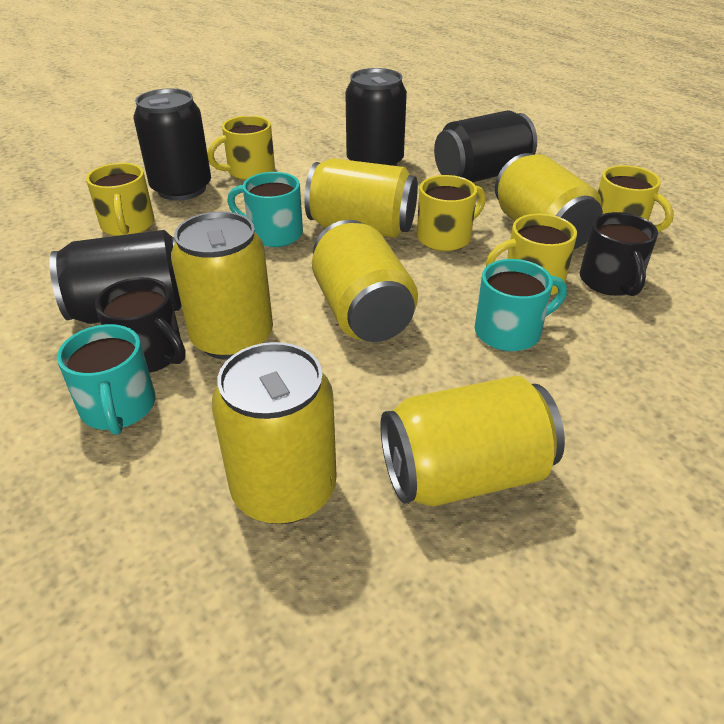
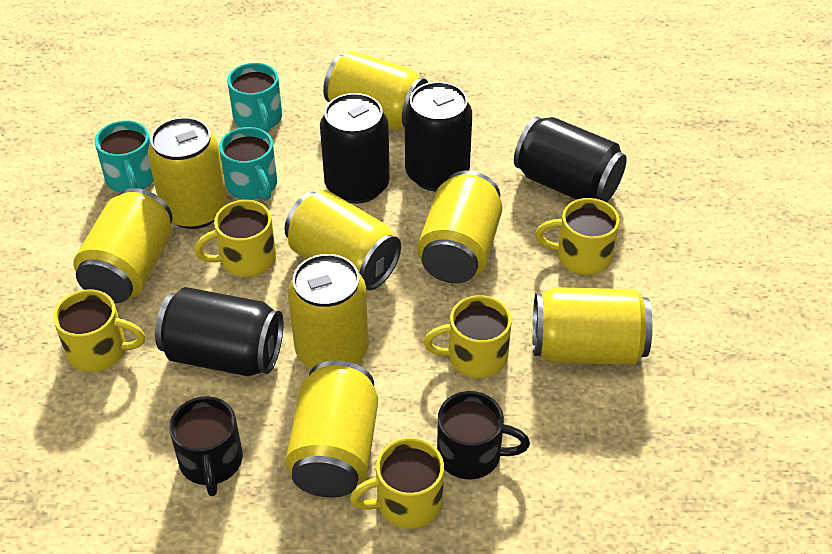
yellow can: [171,212,273,360] [212,342,337,524] [304,158,418,238] [312,220,418,342] [380,376,565,506] [495,153,603,250] = 6 -> [74,188,173,303] [148,117,227,229] [285,190,401,290] [285,360,378,498] [288,254,369,369] [323,51,428,130] [417,171,502,283] [533,287,653,365] = 8

